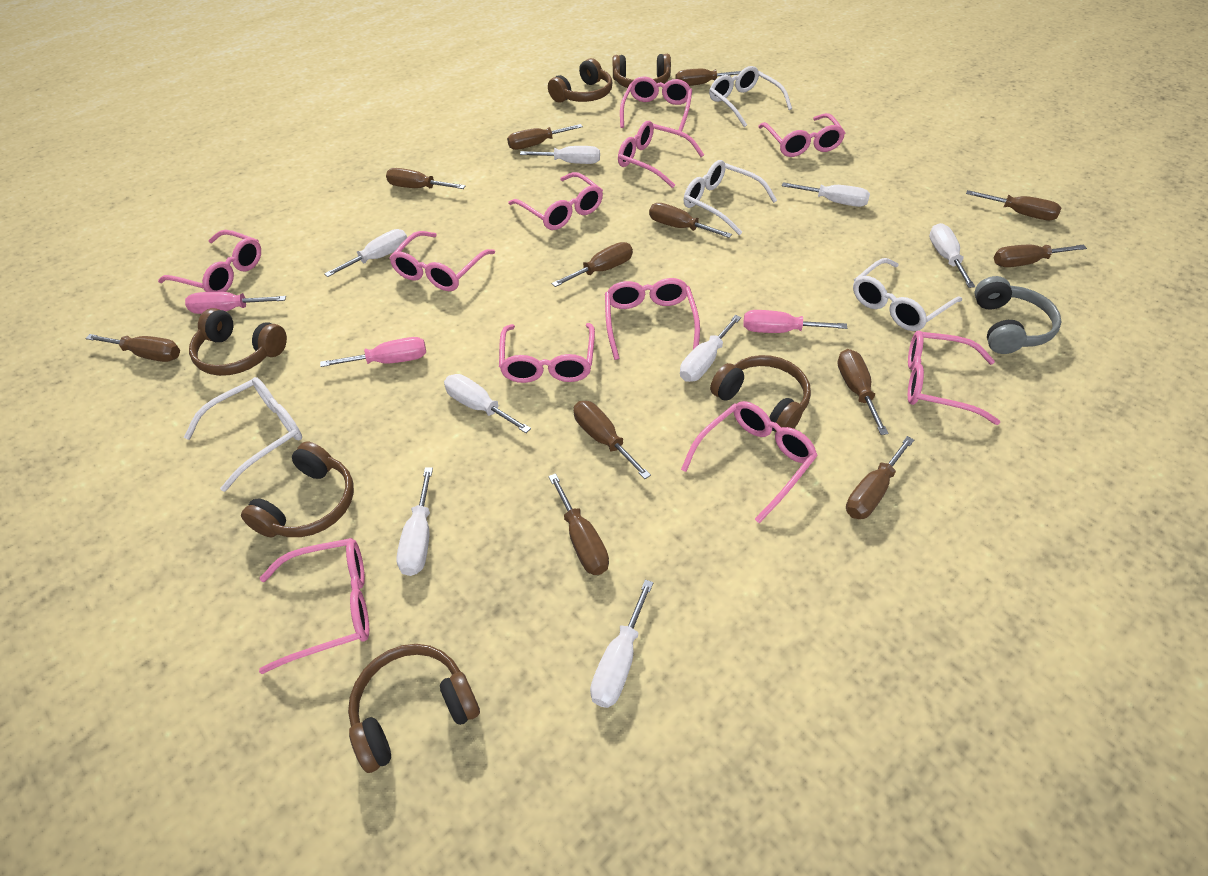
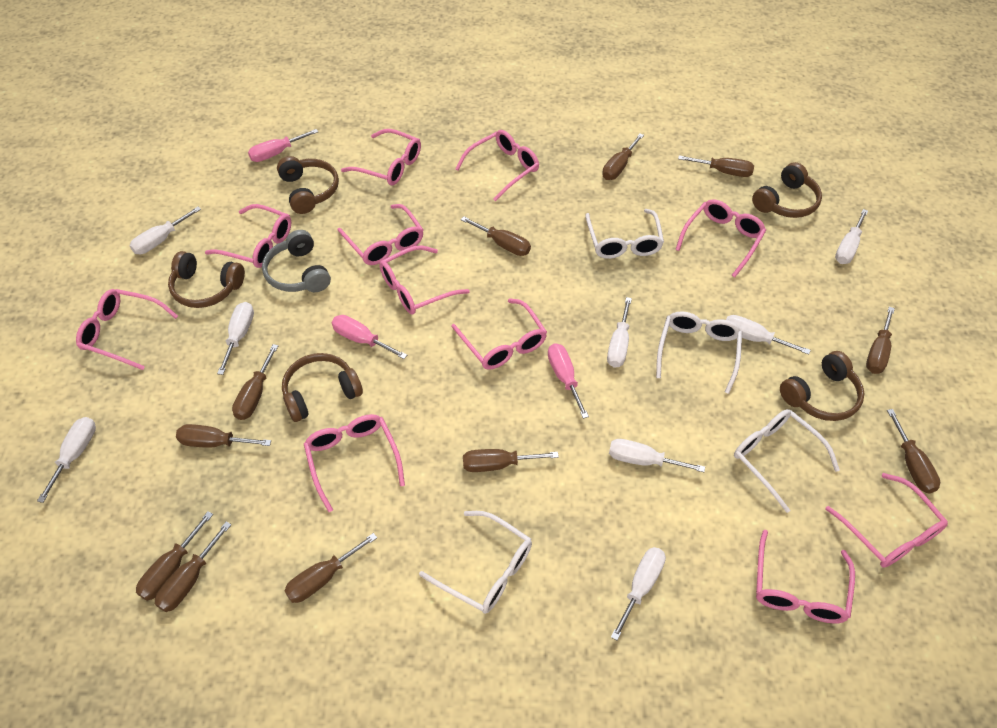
brown headphones: [189,308,287,376] [241,441,354,537] [348,644,480,773] [548,58,613,103] [613,54,671,88] [710,355,811,432] = 6 -> [168,251,245,308] [277,156,339,214] [282,353,363,422] [752,162,822,218] [780,351,864,421] = 5
brown screwdriver: [85,334,180,362] [386,168,466,189] [507,124,583,150] [548,473,609,575] [552,242,633,287] [574,401,651,479] [649,203,732,238] [675,69,741,86] [837,349,888,435] [846,436,914,519] [966,190,1061,220] [994,244,1087,267] = 12 -> [136,511,213,601] [155,522,231,612] [176,424,271,448] [232,344,278,420] [284,533,377,603] [460,216,531,256] [463,449,559,472] [602,133,644,180] [678,155,754,177] [866,307,895,374] [887,409,940,493] = 11

